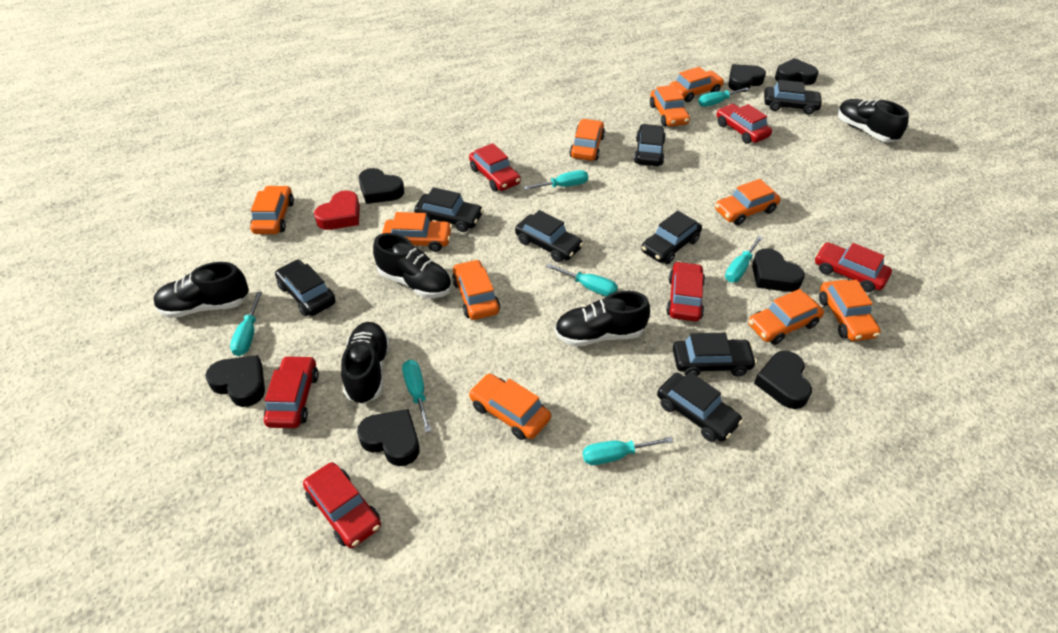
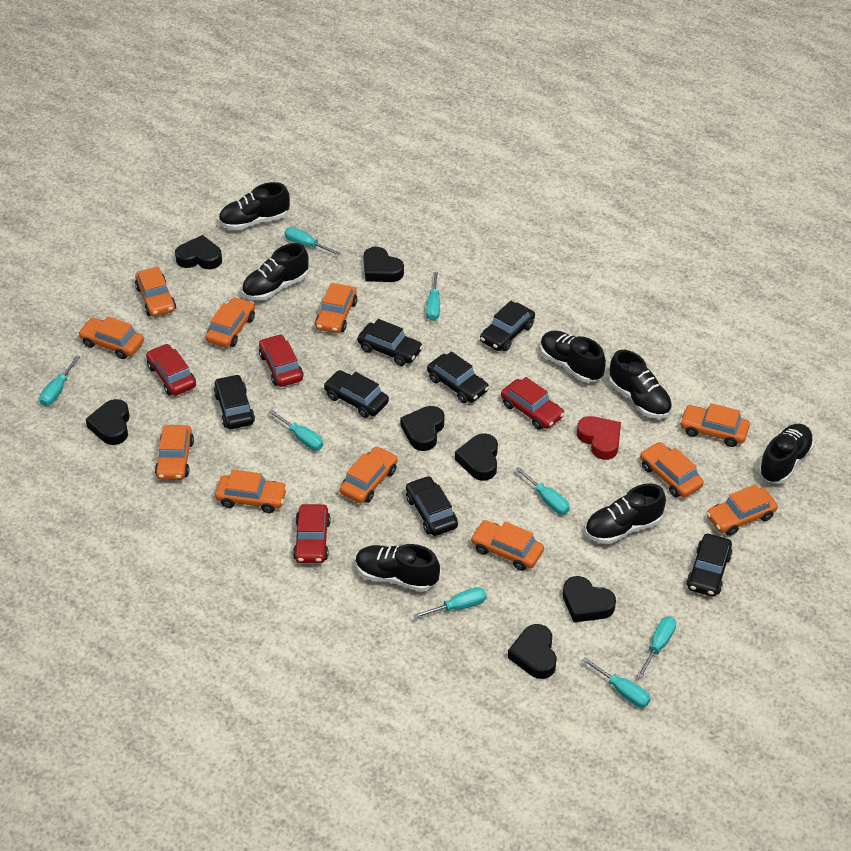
black car: [275,260,335,316] [414,187,483,232] [515,210,583,262] [634,124,666,166] [641,211,702,264] [657,372,743,442] [673,333,757,377] [764,80,823,115] = 8 -> [214,374,255,429] [324,370,389,418] [357,319,423,366] [406,476,458,536] [427,351,489,403] [480,301,535,351] [686,534,732,597] = 7
black shoe: [154,262,249,318] [341,322,390,404] [373,233,452,298] [555,291,650,347] [838,99,909,142] = 5 -> [219,182,290,230] [242,243,309,301] [355,544,440,592] [540,330,606,383] [585,483,666,544] [609,350,672,419] [758,424,814,484] = 7
orange car: [250,185,294,234] [382,212,452,252] [452,259,500,320] [469,373,551,440] [570,119,605,161] [650,85,690,127] [670,67,724,102] [715,179,781,225] [748,289,824,345] [819,280,881,341] = 10 -> [78,316,144,359] [135,266,176,317] [155,425,194,480] [206,297,255,348] [215,470,287,513] [315,283,357,333] [340,446,397,503] [471,520,544,571] [640,442,704,498] [680,403,750,447] [707,484,778,536] = 11
red car: [264,355,319,428] [303,462,381,548] [469,143,521,191] [666,261,705,321] [716,104,772,144] [815,242,892,292] = 6 -> [146,344,196,396] [259,334,303,387] [293,504,331,563] [501,377,565,430] = 4
turquoise screwdriver: [230,292,262,356] [402,360,431,432] [523,170,588,190] [546,264,618,296] [583,437,673,465] [698,87,750,107] [725,236,763,282] = 7 -> [39,356,80,406] [269,410,323,450] [284,227,341,256] [413,587,487,619] [426,272,440,321] [515,467,570,514] [582,657,651,708] [637,616,676,678] = 8

